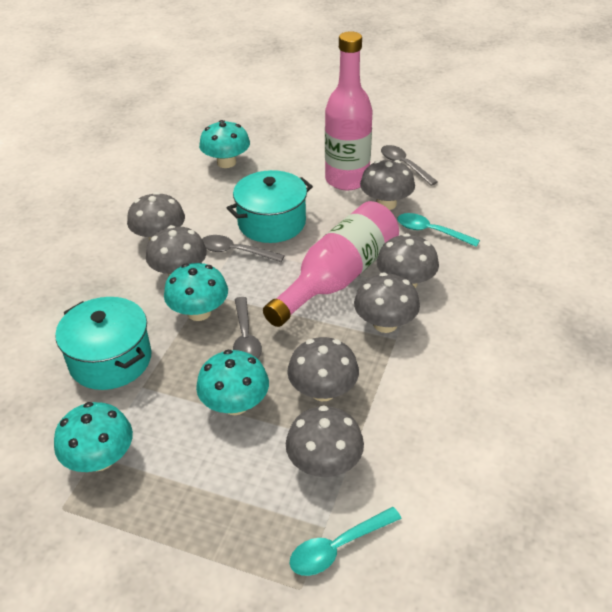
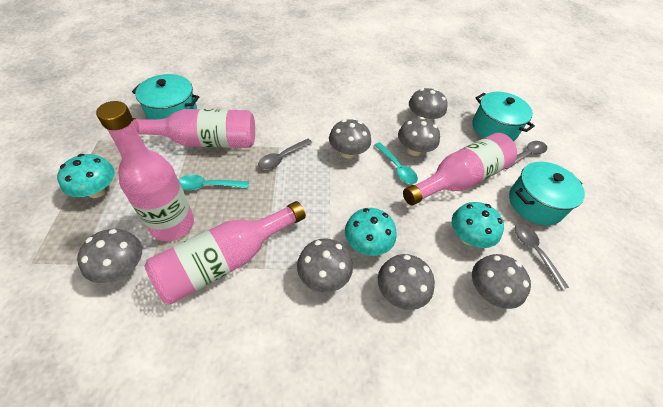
pink bottle: [263,201,399,327] [325,31,373,190] = 2 -> [96,101,194,241] [132,109,255,148] [145,201,306,304] [403,133,517,205] = 4
turquoise mushroom: [54,402,133,472] [164,263,228,321] [196,350,269,415] [199,120,250,168] = 4 -> [57,154,115,198] [345,208,397,256] [452,202,504,248] = 3
turquoise pot: [55,297,151,390] [227,170,313,243] = 2 -> [132,74,199,119] [472,92,535,141] [509,162,585,225] = 3

